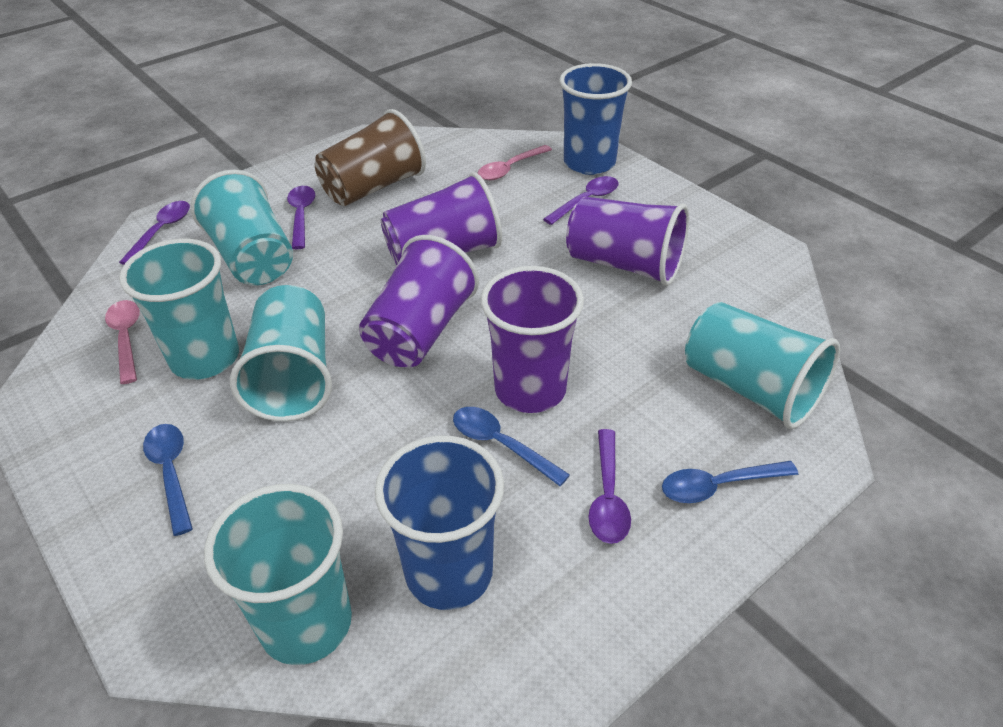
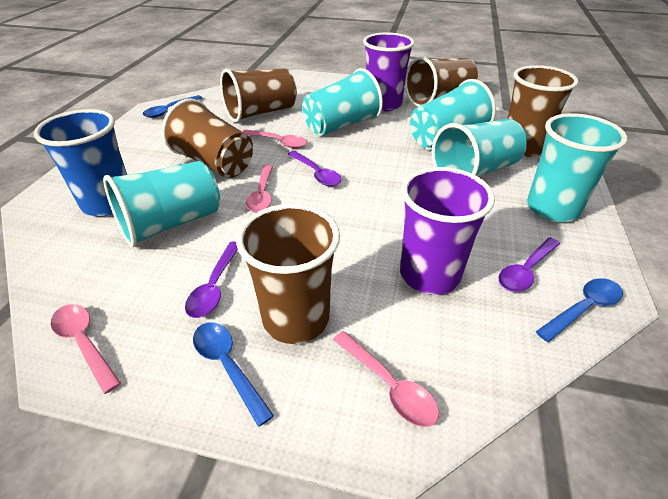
blue cup: [375,436,504,610] [559,63,632,175] = 2 -> [34,109,127,216] = 1
brown cup: [315,109,426,206] = 1 -> [162,98,253,178] [220,68,297,122] [236,204,340,344] [405,56,478,107] [507,65,578,157] = 5
pink spoon: [105,300,140,384] [478,145,552,180] = 2 -> [51,304,121,394] [242,130,307,148] [246,165,273,212] [333,331,439,427] = 4
purple cup: [359,235,479,368] [381,172,502,266] [481,266,584,413] [566,197,689,286] = 4 -> [363,32,415,111] [400,167,495,295] = 2
purple spoon: [119,201,190,265] [287,186,315,249] [543,176,619,225] [588,429,631,544] = 4 -> [185,242,238,318] [288,151,341,186] [498,237,560,292] = 3

